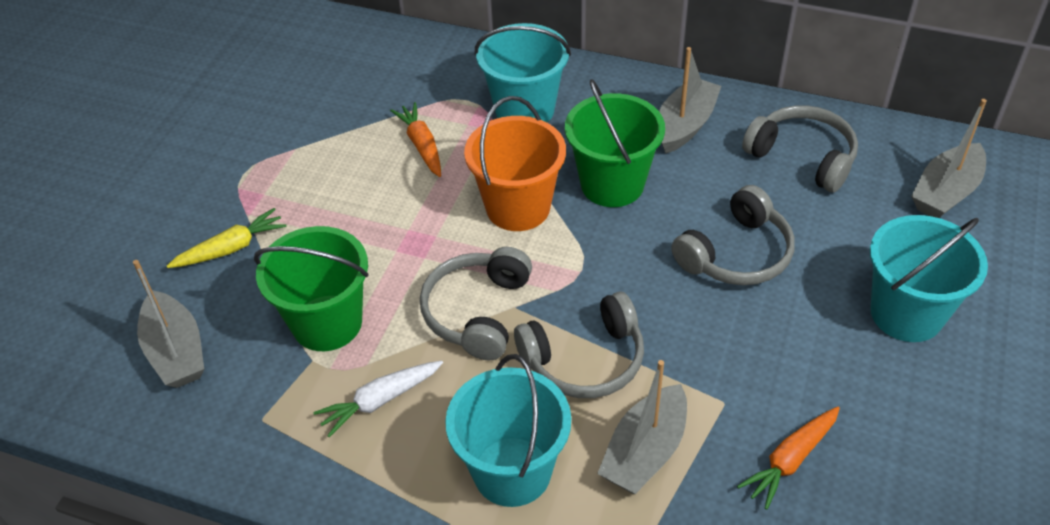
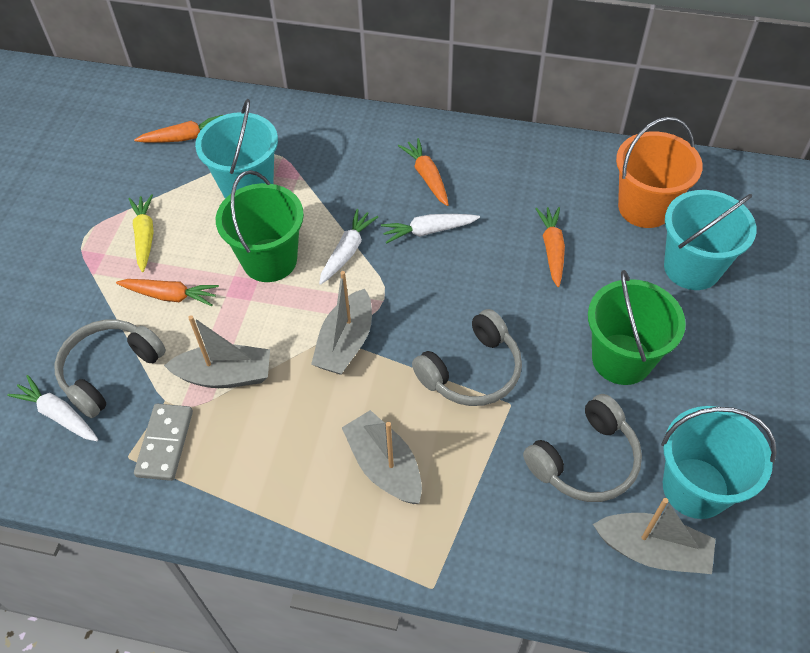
grey domino: none = 0 -> [134,404,193,481] = 1
grey headphones: [420,247,532,360] [514,291,644,398] [671,185,795,285] [742,105,858,192] = 4 -> [54,320,166,418] [412,309,522,406] [523,394,642,502] = 3
orange carrot: [390,102,441,177] [737,406,840,510] = 2 -> [116,279,219,306] [134,115,223,143] [398,138,449,206] [535,207,565,287] = 4
white carrot: [313,361,443,437] = 1 -> [7,375,98,441] [319,209,378,285] [381,214,480,244] = 3

